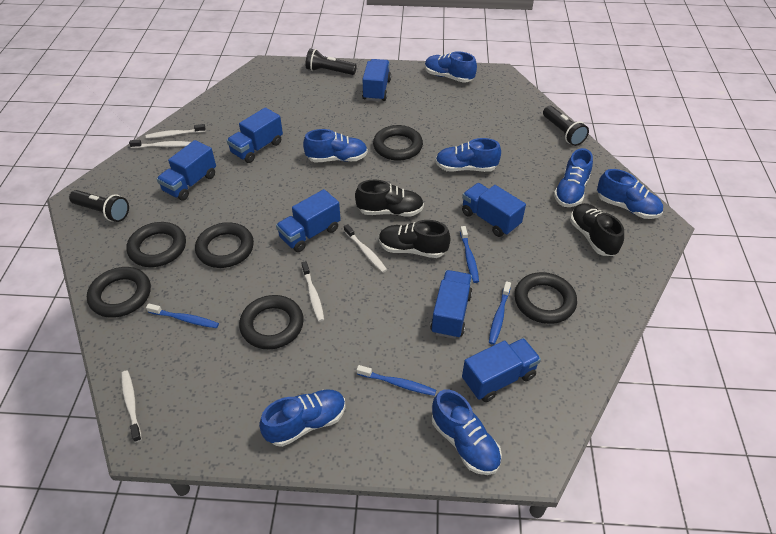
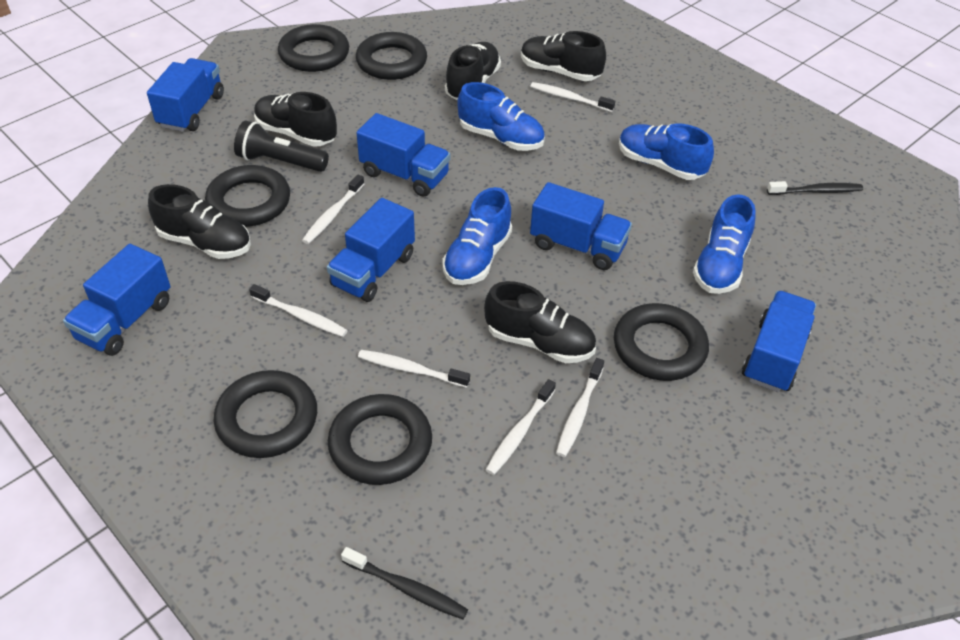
black flashlight: [69,190,129,222] [305,49,357,75] [543,106,589,146] = 3 -> [234,120,329,172] = 1
black shoe: [355,180,424,217] [379,220,450,258] [570,203,624,256] = 3 -> [148,184,251,259] [254,92,337,147] [445,42,501,100] [484,281,596,363] [521,31,606,81] = 5
black toothbrush: none = 0 -> [341,547,468,619] [767,181,863,195] = 2
blue shoe: [259,389,346,447] [303,129,368,162] [425,51,477,83] [432,390,502,475] [435,138,501,172] [554,148,593,207] [597,169,663,219] = 7 -> [443,187,512,285] [457,82,545,151] [619,124,714,180] [693,194,756,294] = 4
blue toothbrush: [146,303,219,328] [357,365,436,396] [460,226,479,283] [489,281,511,345] = 4 -> none = 0
blue truck: [157,140,216,201] [226,107,283,163] [276,189,341,252] [362,59,391,101] [430,270,472,339] [462,183,526,237] [462,338,541,402] = 7 -> [63,244,171,356] [147,58,224,132] [327,198,415,302] [357,113,450,197] [530,182,632,270] [742,291,816,392] = 6
white toothbrush: [121,370,142,442] [129,140,191,148] [146,124,206,139] [301,261,324,322] [344,224,387,273] = 5 -> [249,284,348,337] [302,174,364,244] [358,350,470,388] [486,379,556,475] [530,82,615,112] [556,358,604,457] = 6

